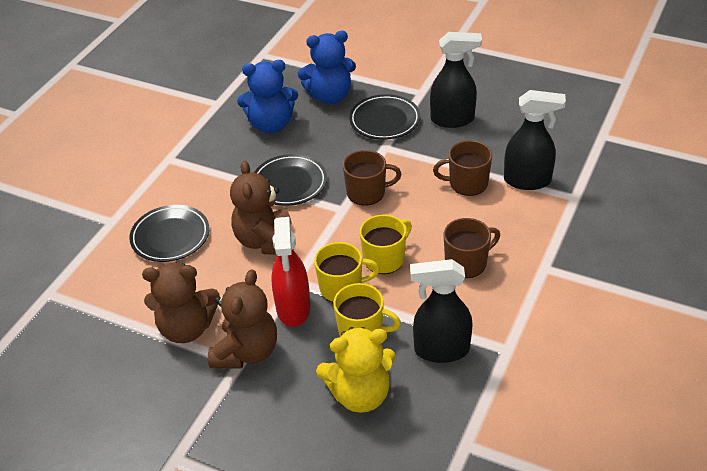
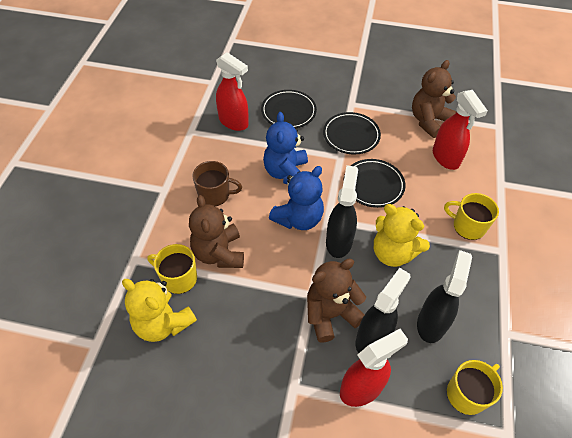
brown mug: [343,150,402,206] [433,140,492,196] [444,218,500,278] = 3 -> [192,161,242,206] = 1
red spray bottle: [271,217,310,327] = 1 -> [216,52,249,131] [340,329,408,407] [433,90,488,170] = 3
yellow teddy bear: [316,327,396,413] = 1 -> [122,279,197,342] [374,204,430,267] = 2

